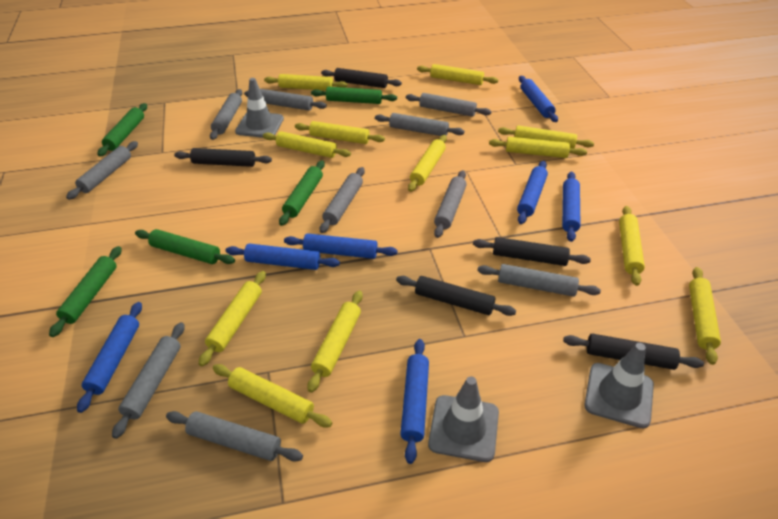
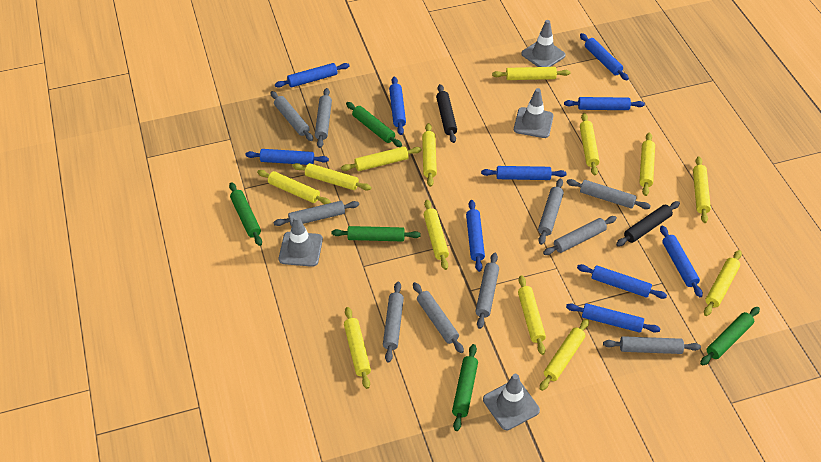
black rolling pin: [174,148,272,167] [321,68,402,88] [396,276,516,316] [473,237,591,266] [563,333,704,370] = 5 -> [436,84,457,143] [616,201,680,246] = 2
blue rolling pin: [77,302,142,413] [226,243,340,270] [284,233,397,259] [400,339,429,464] [517,161,548,224] [519,76,558,122] [562,172,581,242] = 7 -> [245,149,329,165] [275,63,350,88] [389,77,406,135] [466,200,485,272] [481,166,567,180] [564,97,645,110] [566,303,661,333] [577,264,667,299] [580,33,629,80] [660,225,703,297] = 10
grey traffic cone: [235,78,284,138] [428,376,499,462] [584,343,654,429] = 3 -> [279,216,323,267] [483,374,540,430] [514,88,554,138] [521,20,566,67] = 4
yellow rolling pin: [199,271,266,366] [213,364,332,428] [263,131,351,158] [264,74,348,91] [295,121,385,144] [307,290,363,393] [408,135,447,192] [417,64,498,85] [489,137,587,158] [498,125,594,149] [619,206,645,286] [689,267,721,365] = 12 -> [257,170,331,204] [292,163,372,190] [341,146,422,171] [344,307,371,389] [422,123,437,187] [424,200,449,270] [492,67,570,80] [518,275,546,355] [540,319,589,391] [580,113,600,176] [639,133,655,196] [693,156,711,223] [704,250,742,316] = 13

